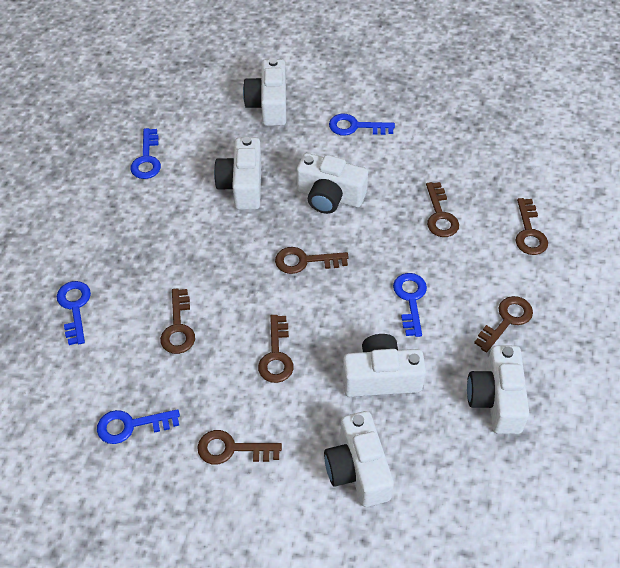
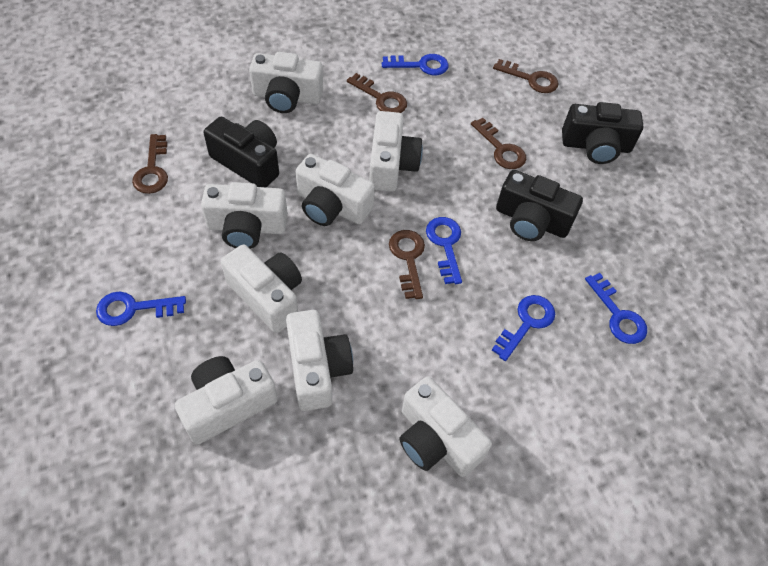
black camera: none = 0 -> [203,117,279,187] [496,170,583,241] [562,102,644,164] = 3
brown key: [160,288,195,354] [197,430,282,464] [258,315,294,383] [275,247,349,274] [426,182,459,237] [474,296,533,353] [515,198,548,255] = 7 -> [132,134,168,194] [347,73,407,113] [389,230,425,299] [471,118,526,169] [493,59,559,93] = 5
white camera: [214,137,261,210] [243,58,286,126] [297,153,368,214] [324,411,394,507] [342,334,426,397] [467,345,529,434] = 6 -> [175,356,278,445] [201,182,288,249] [221,245,302,333] [249,52,323,113] [286,310,353,411] [296,154,375,226] [369,111,423,192] [400,376,492,477] = 8

